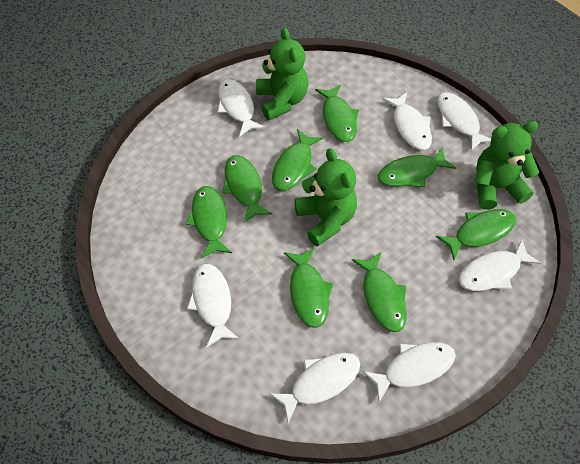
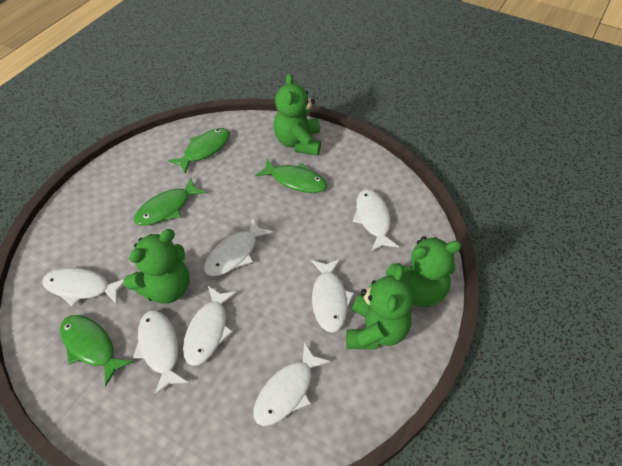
green fish: [186,186,232,258] [222,155,272,222] [272,129,323,191] [284,248,334,328] [315,84,359,142] [352,252,407,332] [378,147,456,188] [436,209,516,260] = 8 -> [60,315,133,386] [134,177,207,226] [168,128,230,174] [255,159,327,193] = 4
green teddy bear: [256,28,308,120] [295,148,357,247] [475,121,539,210] = 3 -> [124,229,189,304] [273,73,321,156] [346,265,413,349] [386,236,462,307] = 4

